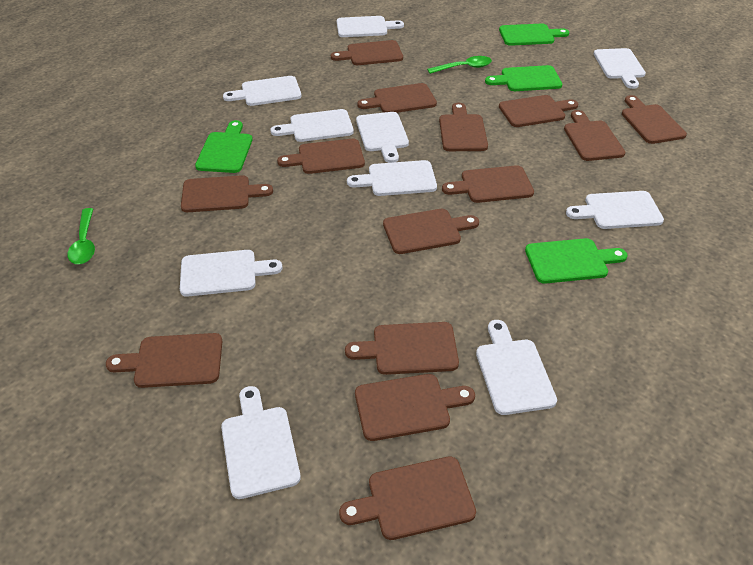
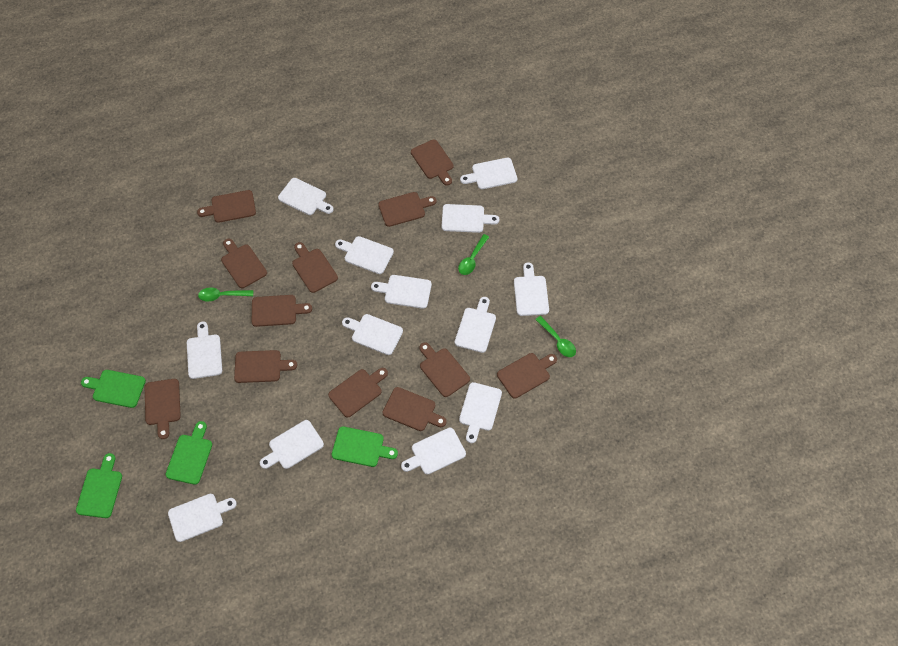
brown cutting board: [106,333,223,388] [181,175,273,212] [277,139,365,174] [331,40,403,65] [339,457,476,540] [345,322,459,375] [355,374,475,441] [357,83,437,113] [383,209,479,254] [439,103,488,151] [442,165,534,203] [499,95,578,127] [564,110,625,161] [622,95,687,144] = 14 -> [145,379,181,439] [197,190,256,223] [221,239,267,288] [234,350,297,383] [252,295,312,327] [292,242,338,293] [328,368,388,417] [378,192,437,227] [382,387,447,431] [411,139,454,185] [420,342,470,397] [497,353,557,398] = 12
green spoon: [67,208,95,264] [427,56,492,74] = 2 -> [198,287,253,301] [458,234,489,275] [535,316,576,357] = 3
white cutting board: [180,250,283,297] [221,386,301,499] [223,76,302,106] [270,109,354,142] [337,16,404,37] [347,160,437,196] [356,112,409,163] [476,320,557,415] [566,191,664,229] [594,48,646,89] = 10 -> [168,494,237,542] [187,322,222,379] [260,420,324,469] [278,178,334,215] [335,236,394,274] [342,314,403,355] [371,275,432,309] [401,428,466,475] [441,204,499,233] [455,297,496,353] [459,382,502,443] [460,158,518,189] [514,262,549,316] = 13

